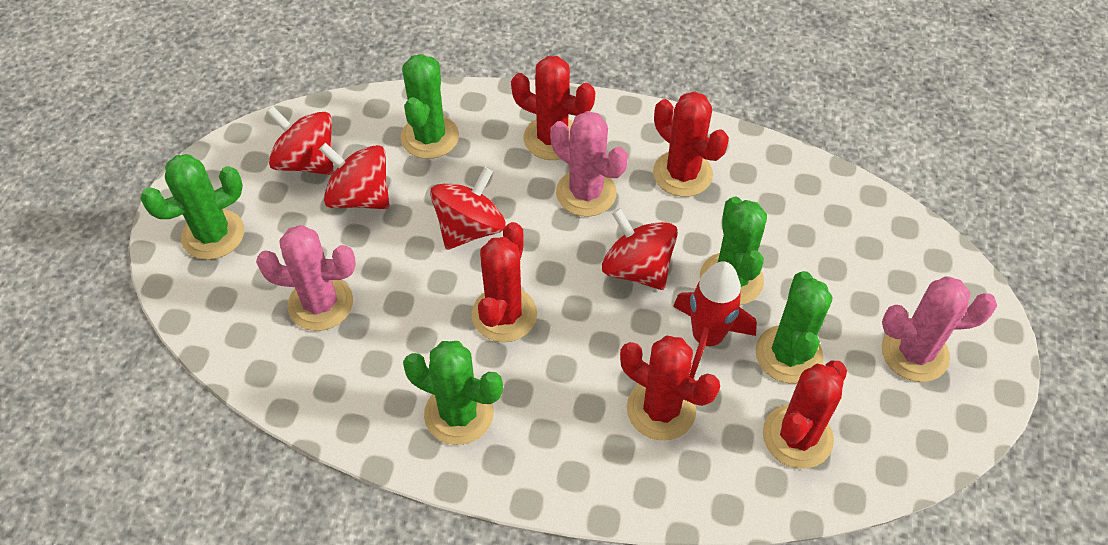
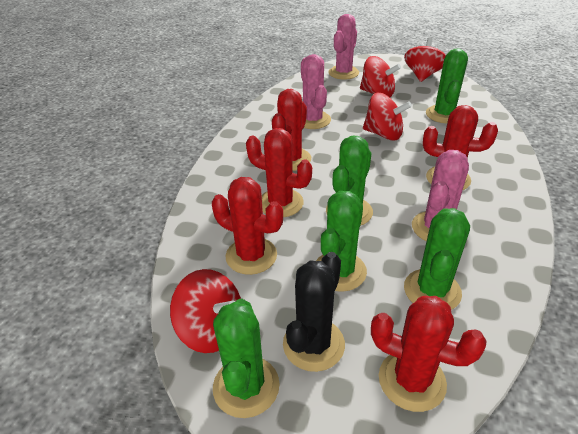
black cactus: none = 0 -> [283,252,345,372] = 1
red rocket: [673,261,757,379] = 1 -> none = 0

